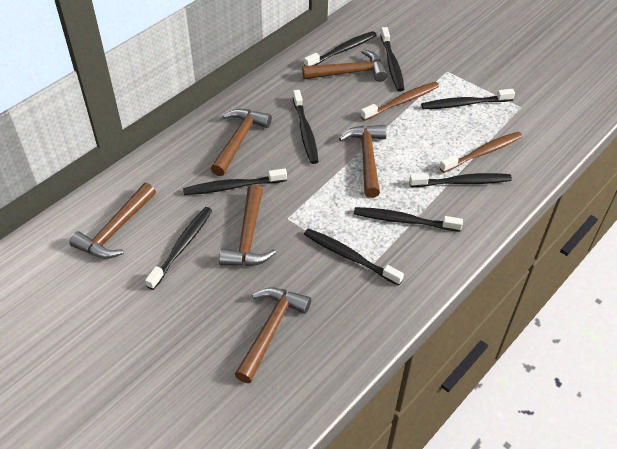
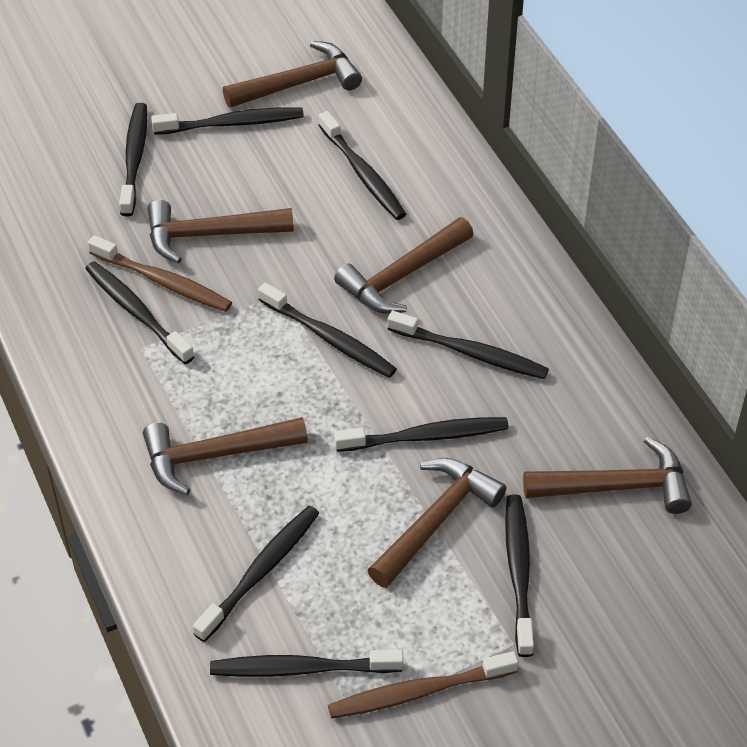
black toothbrush: [145,207,212,290] [183,168,287,195] [293,90,319,164] [304,31,376,66] [304,228,404,286] [354,207,463,232] [380,27,404,92] [409,173,512,187] [421,89,515,109] = 9 -> [85,261,195,364] [119,103,147,216] [151,107,304,135] [193,506,319,642] [210,650,404,677] [258,282,397,378] [319,111,406,220] [334,417,509,452] [388,311,549,379] [505,494,534,657] = 10

